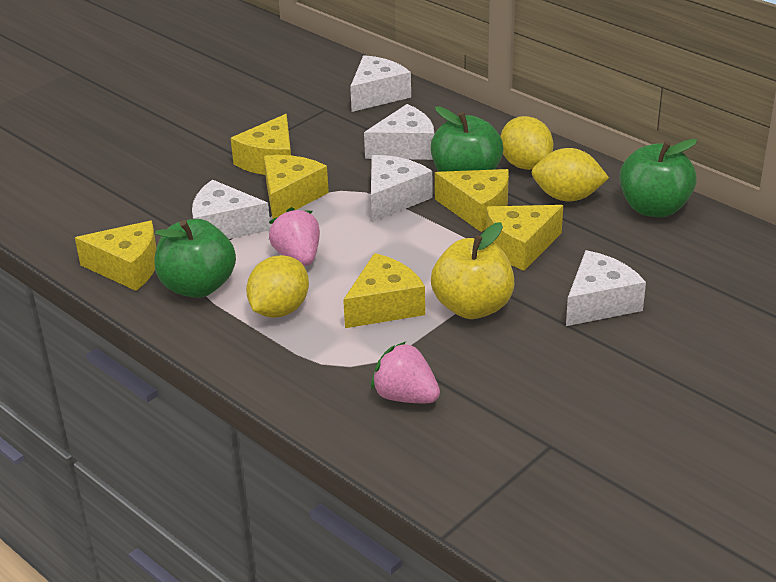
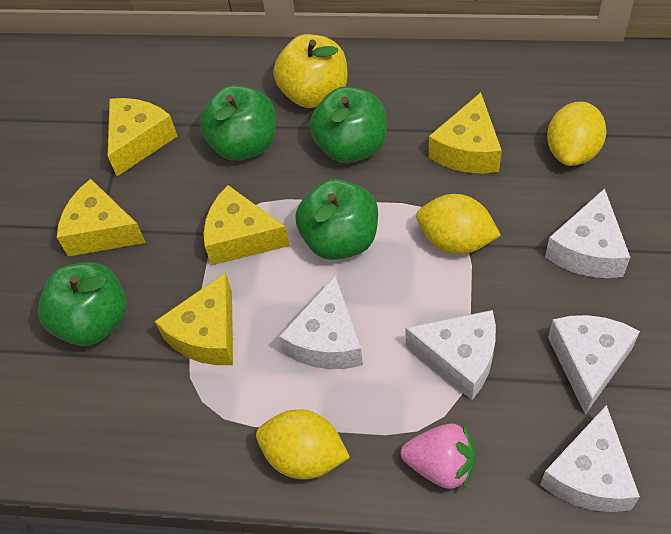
green apple: [155,219,236,298] [431,106,503,172] [620,139,697,217] = 3 -> [38,262,127,346] [200,85,276,161] [296,179,378,260] [309,87,387,163] = 4
pink strawberry: [269,207,320,266] [371,342,440,403] = 2 -> [401,423,475,490] = 1
yellow cheese: [75,221,157,291] [231,114,291,175] [264,155,329,219] [343,253,425,328] [435,169,509,232] [486,205,563,271] = 6 -> [57,179,146,257] [108,98,178,176] [155,273,233,365] [204,185,290,266] [428,92,502,174] = 5

